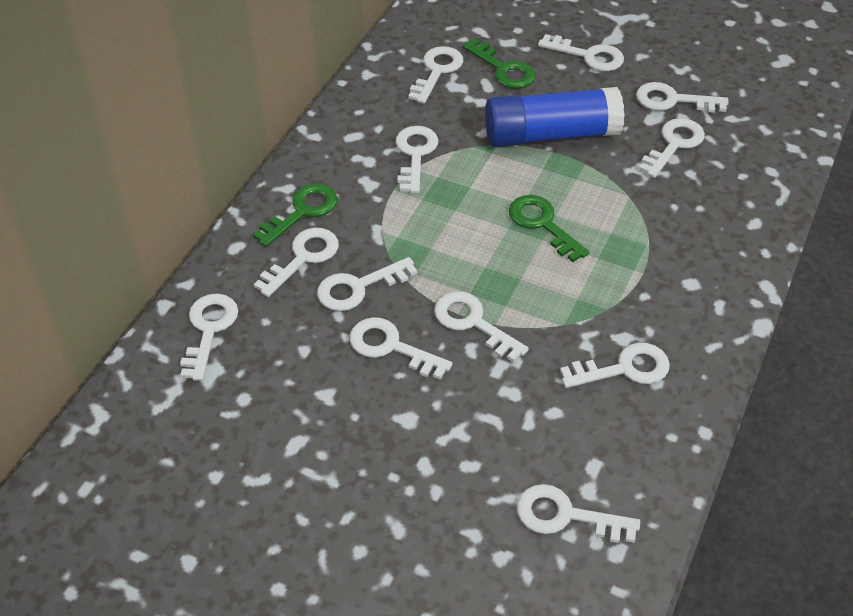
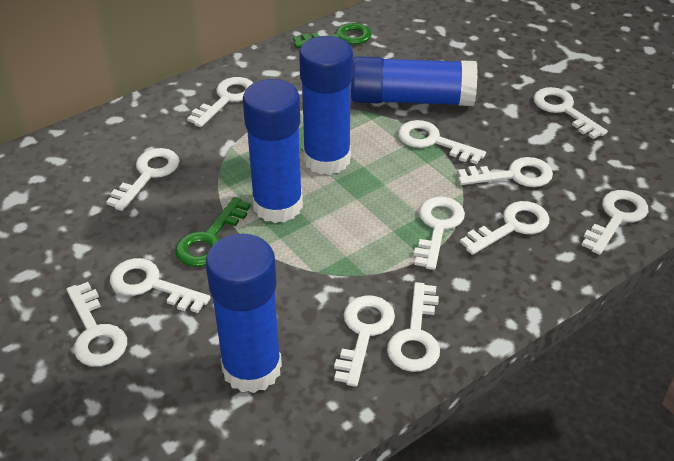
blue glue stick: [485,87,625,147] = 1 -> [206,234,282,393] [243,79,303,223] [299,36,353,175] [351,56,478,106] = 4
green key: [253,184,337,247] [463,39,536,89] [509,195,589,262] = 3 -> [175,197,251,267] [293,23,372,48] = 2

